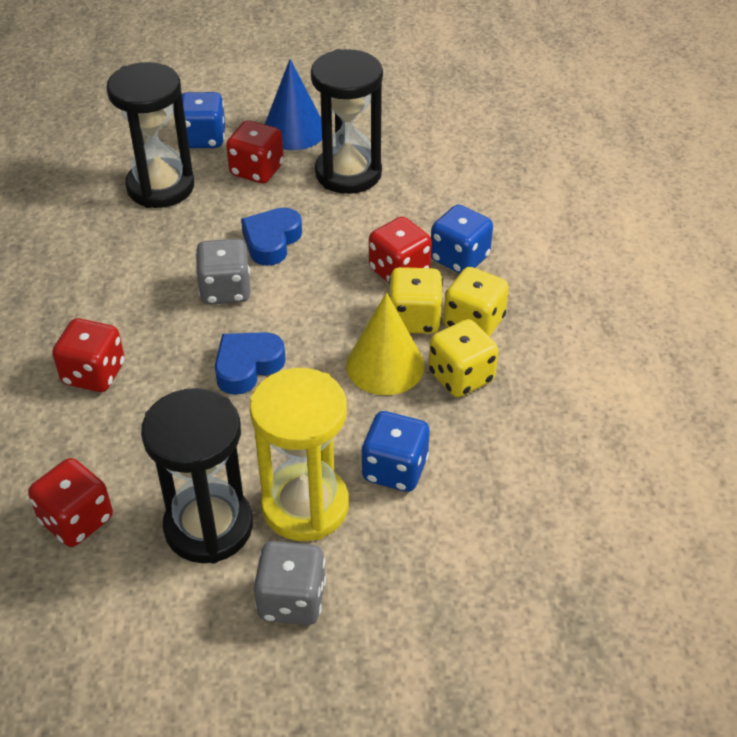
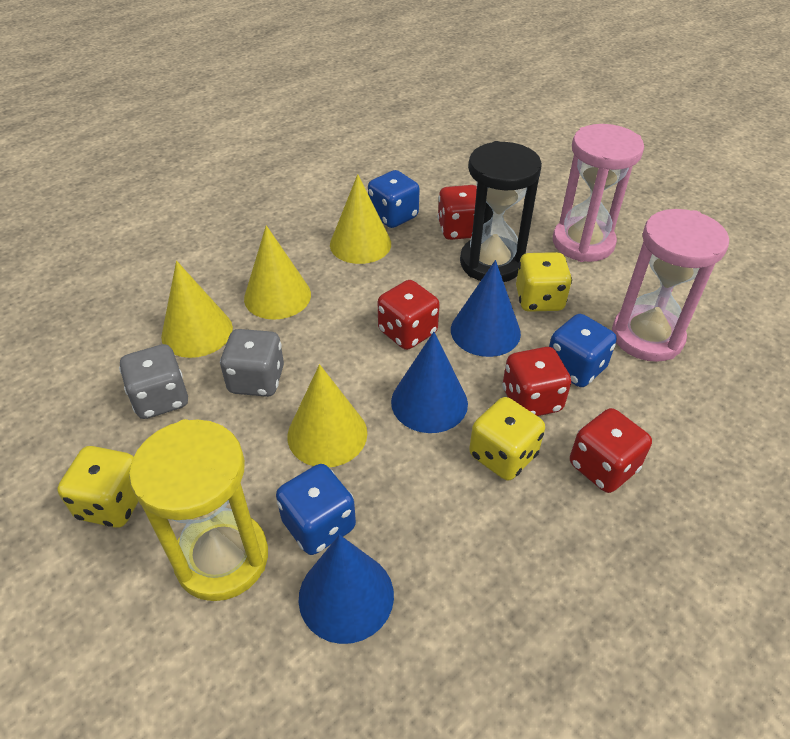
black hourglass: [106,62,194,208] [141,388,253,564] [311,49,383,194] = 3 -> [460,141,542,282] = 1
blue cone: [265,59,322,150] = 1 -> [299,535,394,644] [391,332,468,433] [451,260,521,357] = 3
blue heart: [215,332,286,395] [241,207,302,266] = 2 -> none = 0
pink hourglass: none = 0 -> [553,124,644,262] [612,209,729,362] = 2
yellow cone: [346,292,424,395] = 1 -> [161,261,233,358] [244,225,311,320] [287,364,367,467] [330,174,391,264] = 4

